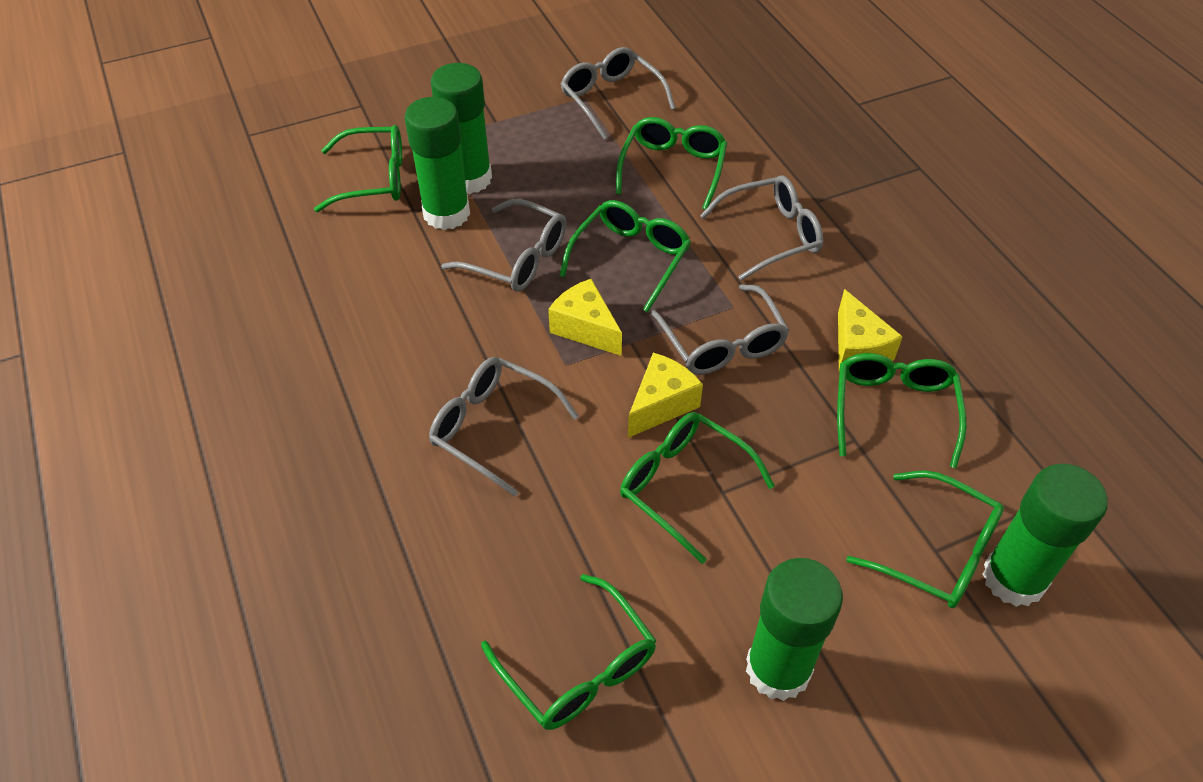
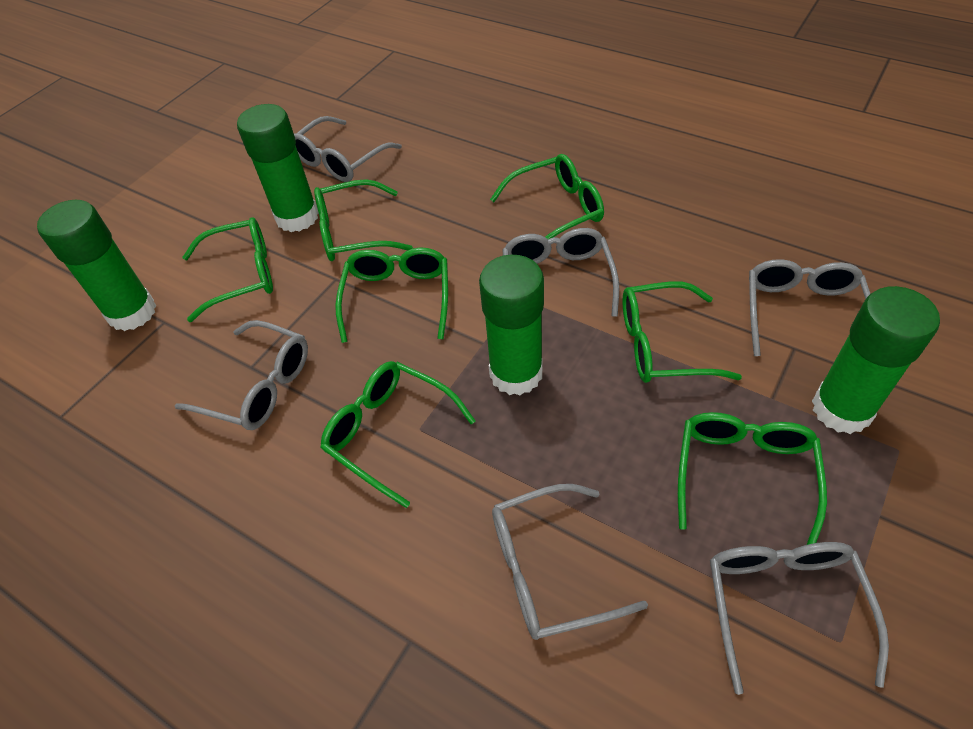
grey glasses: [429,357,579,497] [441,199,566,292] [561,47,676,139] [651,284,789,375] [700,176,823,281] = 5 -> [175,320,308,430] [294,116,402,182] [492,484,648,640] [503,228,619,317] [710,542,889,695] [749,259,870,356] = 6
yellow cheese: [548,279,622,356] [628,353,703,438] [838,289,903,372] = 3 -> none = 0

